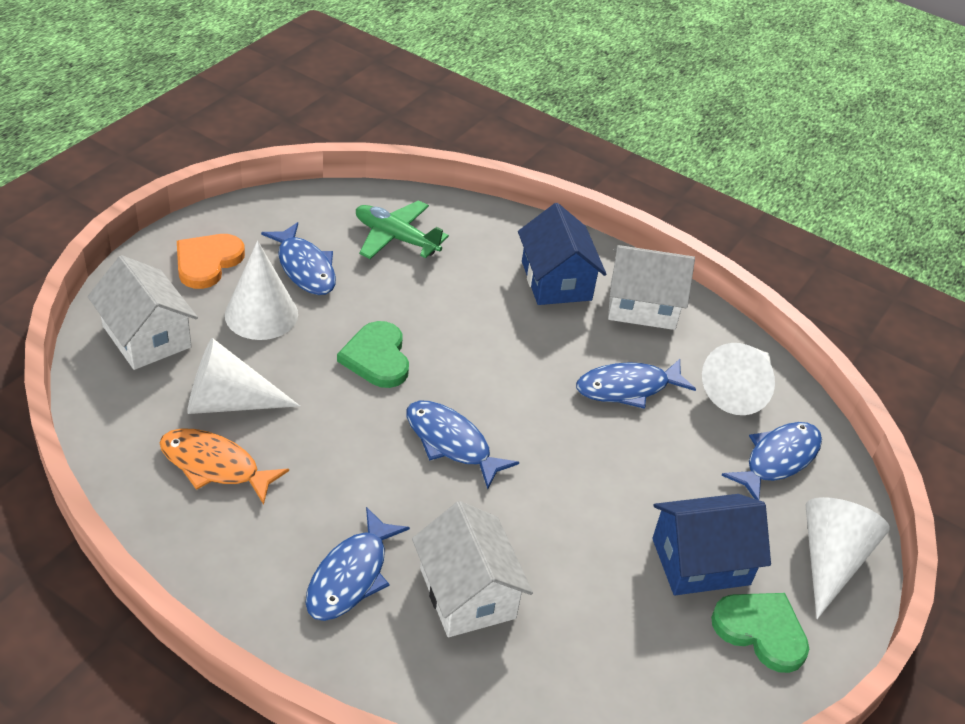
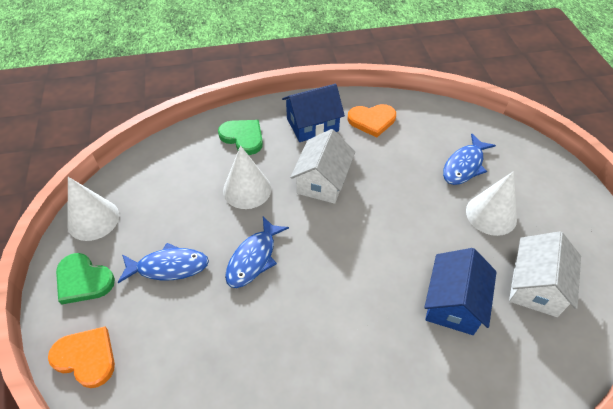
blue fish: [261,222,336,295] [305,507,410,621] [406,401,519,489] [576,359,696,409] [721,422,822,500] = 5 -> [118,243,209,283] [225,216,289,288] [443,133,496,185] = 3
green plane: [356,200,449,259] = 1 -> none = 0
orange fish: [159,428,289,505] = 1 -> none = 0
orange heart: [177,234,245,289] = 1 -> [48,327,115,388] [348,104,396,138] = 2
white cone: [187,338,300,414] [225,241,298,340] [702,343,775,415] [805,497,890,619] = 4 -> [67,177,119,241] [223,145,271,209] [466,172,517,236] = 3
white house: [88,255,198,370] [412,501,533,637] [608,245,695,330] = 3 -> [290,129,355,204] [509,231,581,317] = 2

